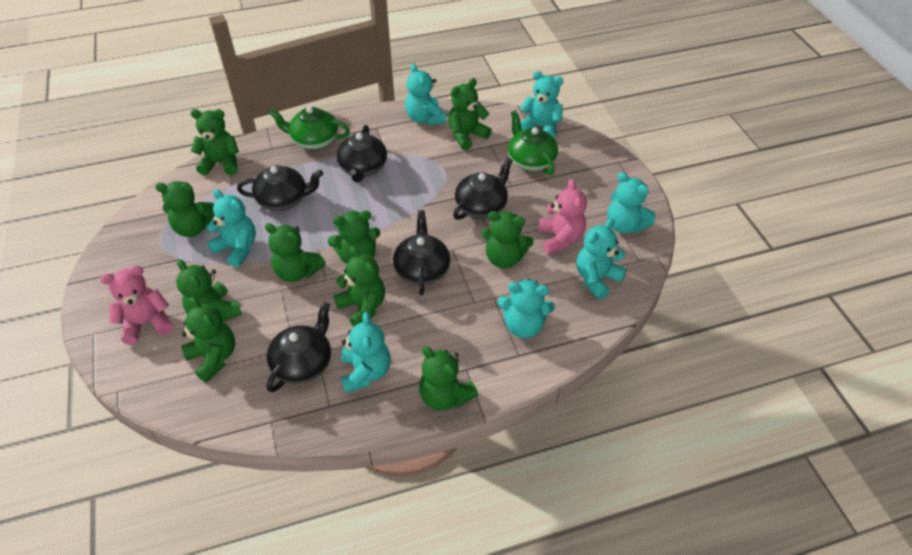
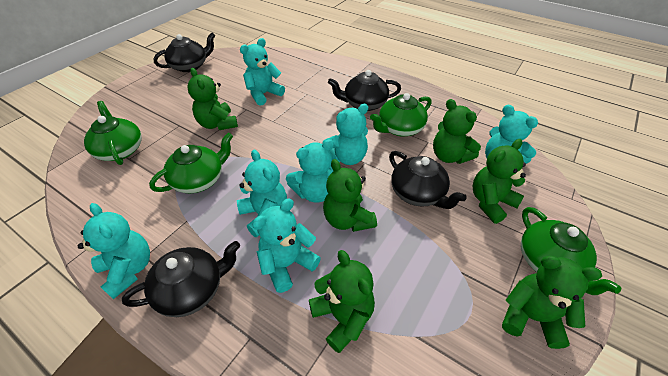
black teapot: [237,165,323,211] [267,302,331,393] [336,125,387,182] [393,210,450,295] [453,157,513,220] = 5 -> [122,241,240,317] [154,32,216,72] [328,70,401,111] [389,151,466,209] = 4
green teapot: [269,107,350,150] [508,111,558,175] = 2 -> [84,101,142,165] [149,132,233,193] [370,93,431,136] [521,207,622,295] = 4
green teddy bear: [155,181,214,237] [176,259,242,322] [181,297,235,383] [190,109,239,175] [265,223,326,282] [328,211,380,264] [333,246,385,327] [419,346,478,411] [448,78,492,150] [481,211,534,268] = 10 -> [187,68,238,130] [309,250,375,353] [323,159,377,232] [433,99,481,164] [473,139,526,224] [502,256,602,349] = 6
pink teddy bear: [100,265,173,345] [538,179,587,254] = 2 -> none = 0

